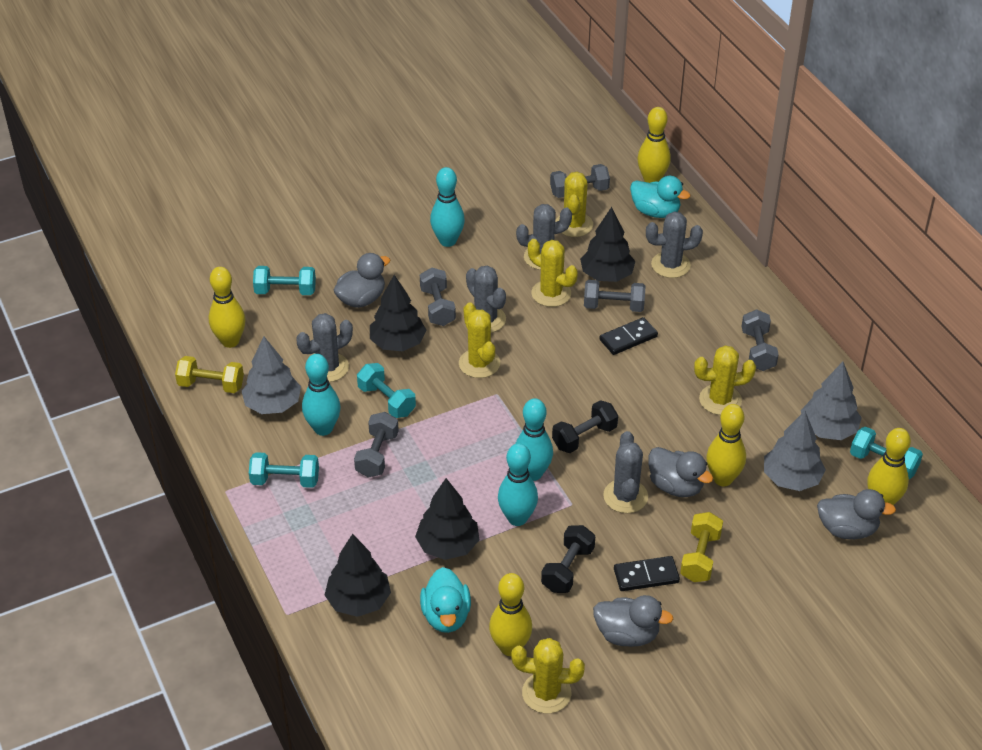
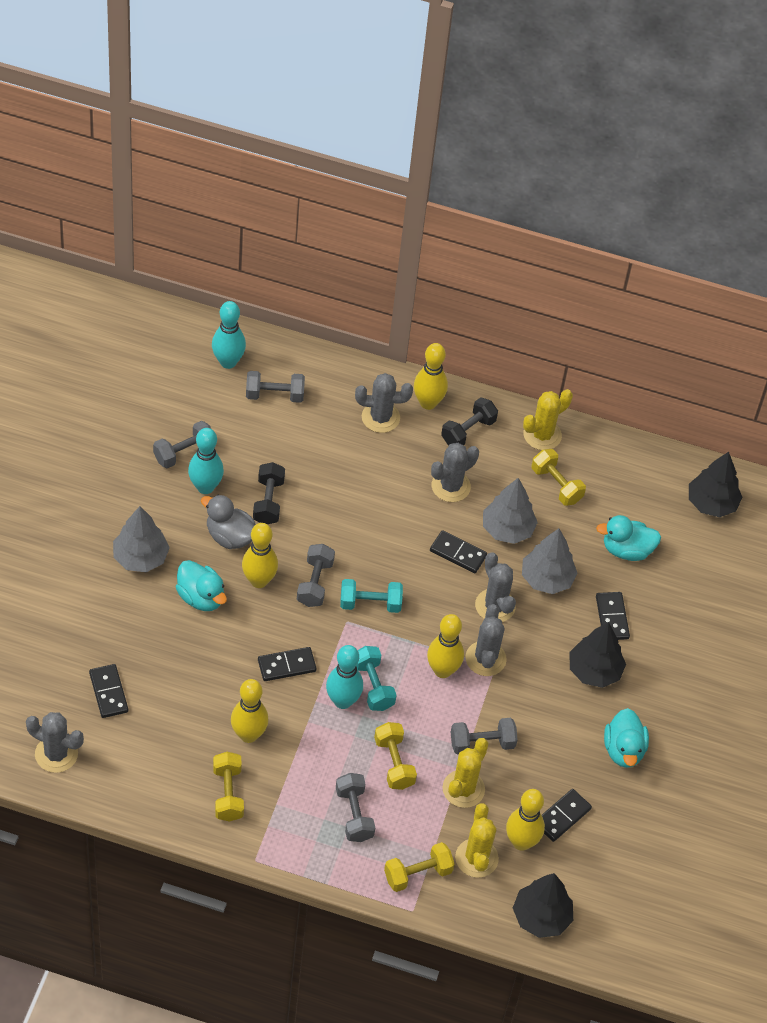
black domino: [599,317,658,355] [614,556,680,591] = 2 -> [89,664,128,718] [258,647,316,681] [430,530,487,573] [542,789,592,842] [596,592,630,640] = 5
black tree: [325,534,391,617] [370,275,426,351] [415,478,479,560] [580,207,636,282] = 4 -> [513,873,573,938] [570,622,626,688] [689,452,742,517] = 3
grey duck: [334,253,390,308] [593,595,673,647] [649,447,713,497] [817,489,896,539] = 4 -> [201,495,255,549] = 1
turquoise bowling pin: [302,354,341,436] [430,167,465,247] [498,443,538,526] [515,398,553,481] = 4 -> [188,428,224,494] [212,301,246,369] [326,645,363,709] = 3
turquoise duck: [420,567,471,633] [630,176,690,218] = 2 -> [176,560,227,611] [596,515,661,561] [604,708,649,768] = 3
turquoise dumbbell: [249,452,319,488] [253,266,316,295] [357,363,416,418] [850,427,923,479] = 4 -> [340,579,403,613] [356,646,397,711] = 2
yellow cactus: [459,302,500,378] [511,638,585,713] [528,239,578,307] [555,172,593,237] [694,345,756,415] = 5 -> [442,738,489,808] [455,803,499,878] [523,389,573,450] = 3
yellow dumbbell: [175,356,244,393] [680,512,723,582] = 2 -> [213,752,244,822] [374,722,417,790] [384,842,455,892] [532,449,586,506] = 4

